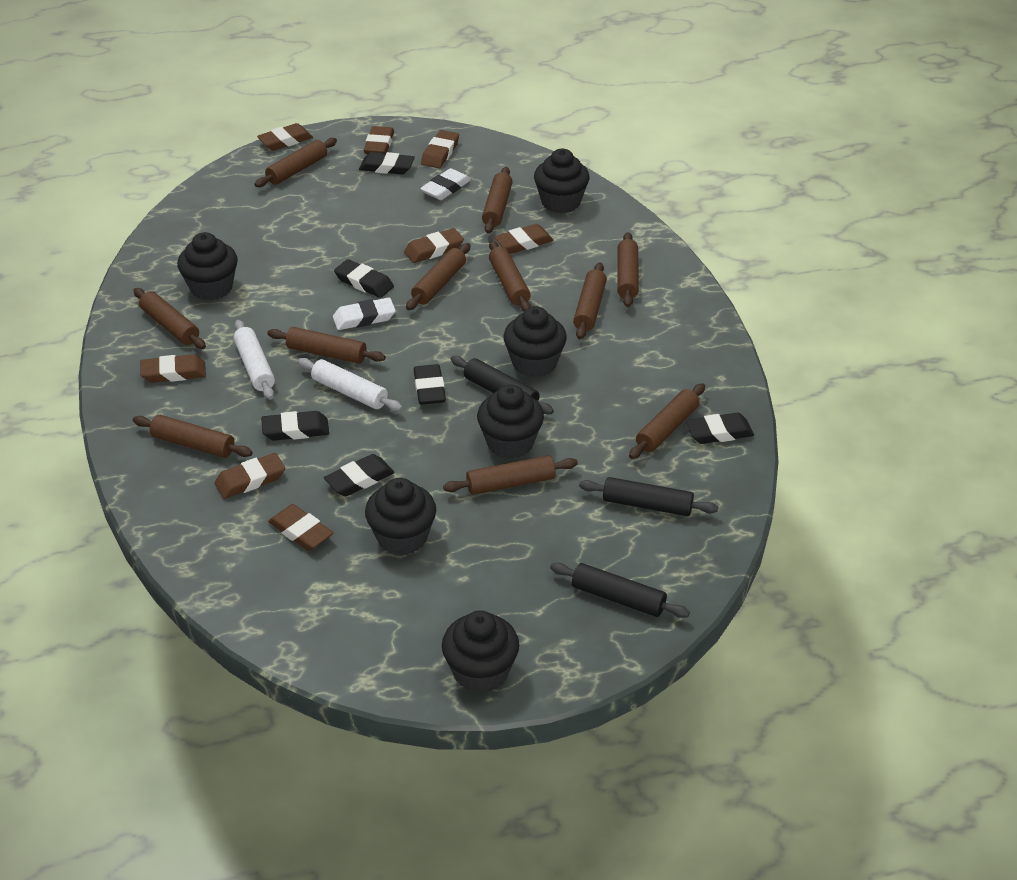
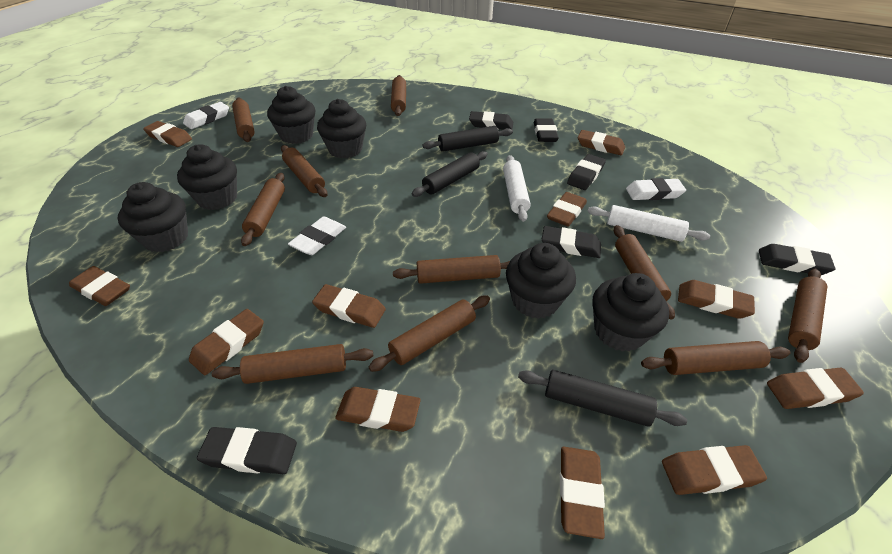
brown eraser: [140,354,206,383] [215,453,285,499] [257,123,313,151] [268,504,334,551] [364,126,394,154] [404,228,464,263] [421,130,459,168] [494,224,554,254] = 8 -> [69,266,130,306] [143,121,192,147] [189,309,264,375] [312,284,386,328] [335,387,421,432] [547,192,587,226] [560,447,605,539] [577,130,625,155] [662,445,767,495] [678,280,755,319] [767,368,864,409] = 11
brown rolling pin: [133,288,206,349] [133,415,253,458] [255,138,337,187] [267,327,386,364] [406,243,470,310] [443,455,578,495] [482,167,513,233] [489,240,531,311] [573,262,607,339] [617,232,639,307] [629,383,705,459] = 11 -> [212,344,373,384] [232,98,255,142] [241,173,285,246] [281,145,328,197] [369,296,490,372] [391,75,406,116] [393,255,510,284] [614,225,675,320] [641,341,791,375] [788,269,827,363] = 10
white eraser: [333,298,396,330] [420,168,471,200] = 2 -> [183,102,229,129] [288,217,346,255] [626,178,686,200] = 3

